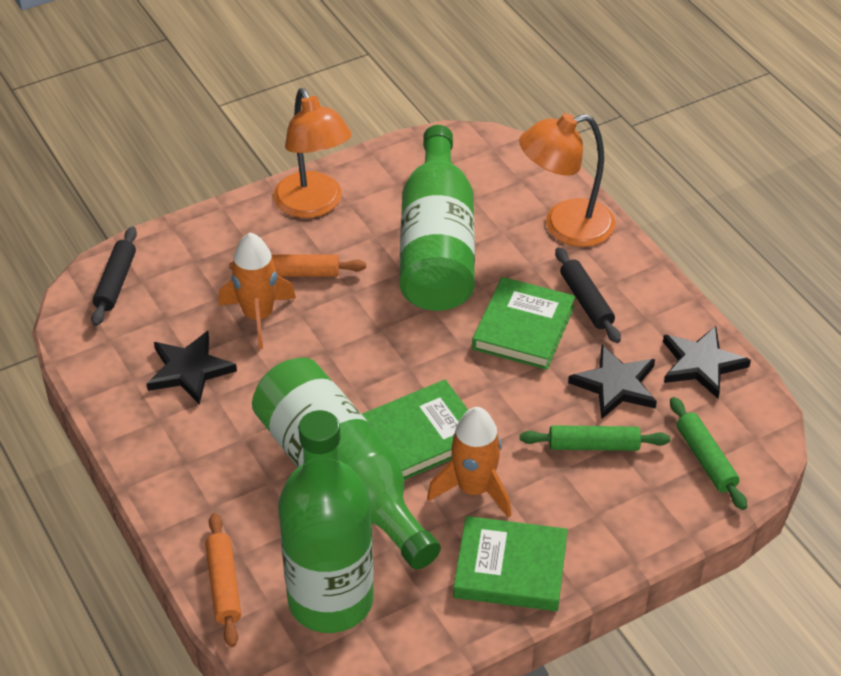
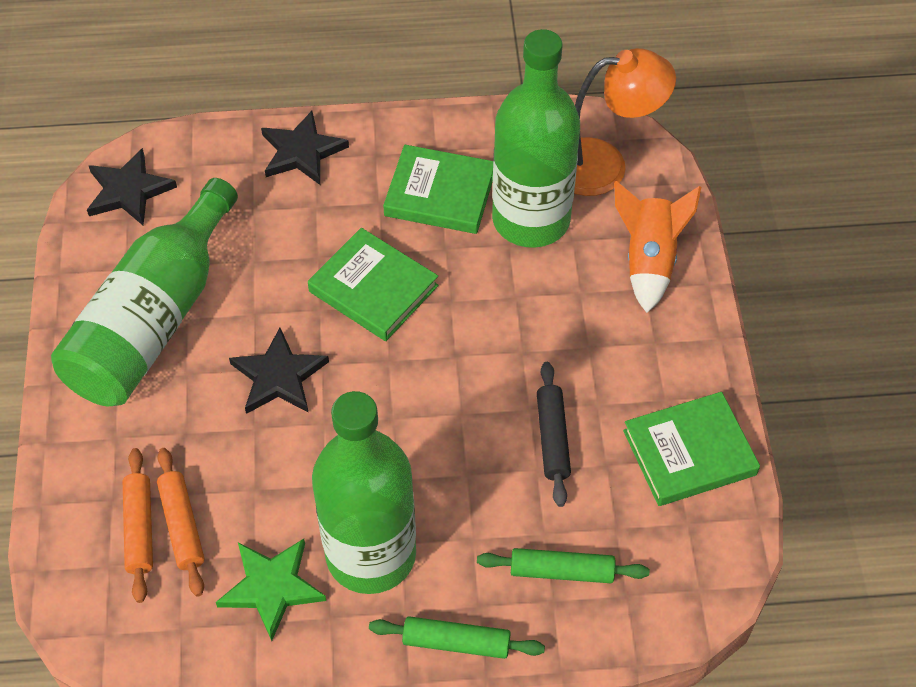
black rolling pin: [91,226,137,326] [555,247,621,343] = 2 -> [537,362,571,507] = 1
green star: none = 0 -> [216,539,326,641] = 1
orange lamp: [274,88,351,218] [519,113,615,247] = 2 -> [574,48,676,196] = 1
orange rocket: [218,233,296,349] [427,407,511,518] = 2 -> [615,181,701,313] = 1

